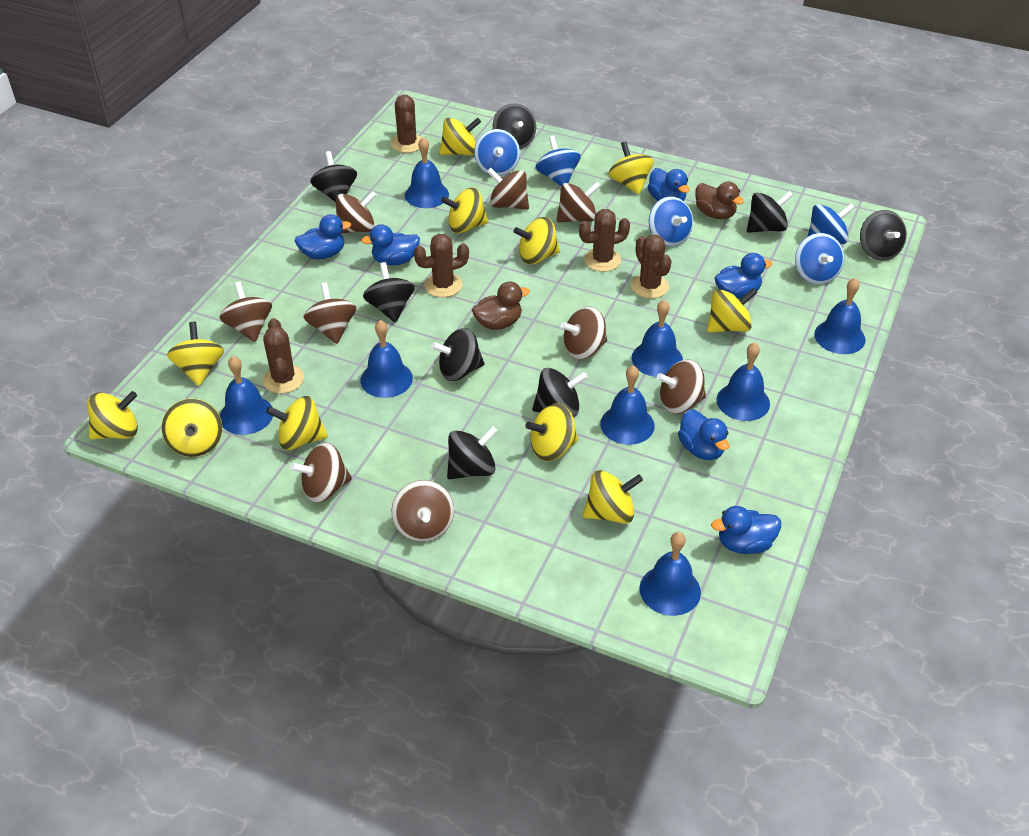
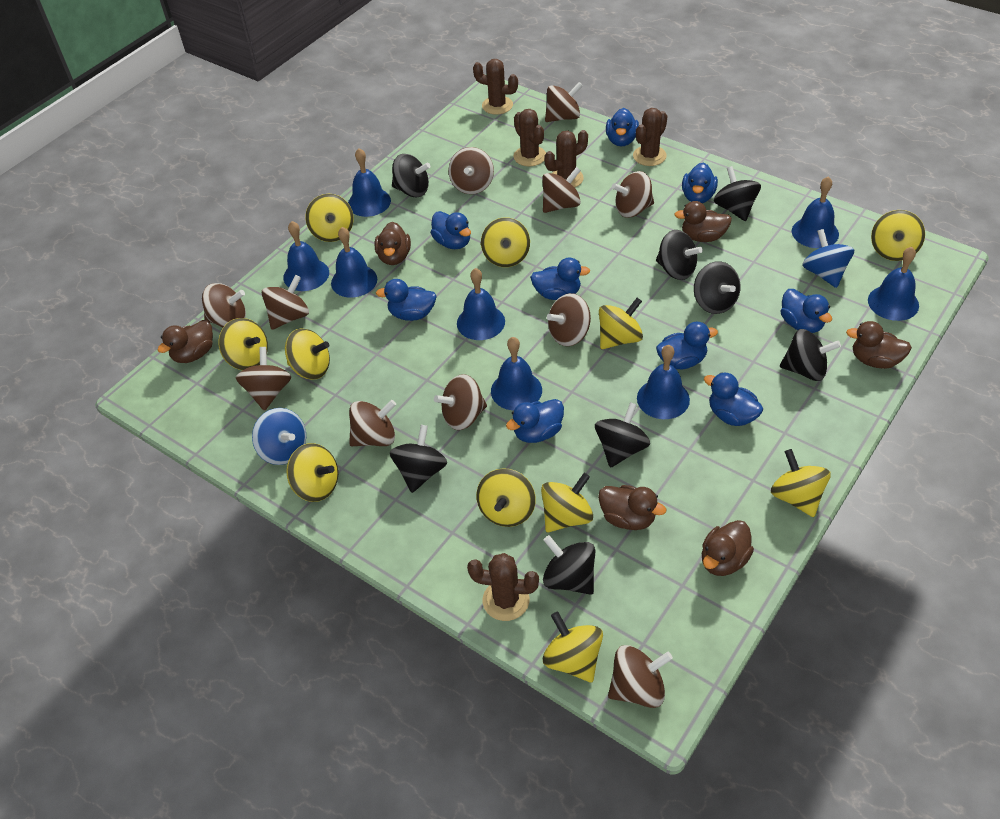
blue duck: [295,214,351,259] [361,224,420,265] [648,168,690,201] [678,409,729,460] [711,506,781,554] [715,253,772,299] = 6 -> [376,279,437,321] [431,211,471,249] [506,399,564,443] [530,258,590,300] [606,108,639,146] [656,322,718,369] [682,163,718,203] [704,372,763,426] [781,289,832,333] = 9
blue spinning top: [474,129,520,176] [536,136,581,186] [649,196,693,246] [795,233,844,284] [808,203,855,244] = 5 -> [252,408,306,465] [802,229,854,288] = 2
brown duck: [472,282,530,330] [695,182,744,219] = 2 -> [158,320,213,363] [375,222,411,265] [598,485,666,530] [674,201,732,242] [702,520,754,576] [846,321,912,369] = 6
brown spinning top: [219,282,272,342] [290,443,352,503] [303,282,356,344] [336,191,377,233] [392,480,454,542] [487,168,529,210] [556,182,601,223] [560,306,607,359] [657,360,706,414] = 9 -> [202,283,246,327] [236,347,291,411] [262,275,309,330] [349,400,396,446] [434,374,487,430] [448,147,494,194] [542,167,581,213] [545,82,583,122] [547,293,591,346] [608,645,673,708] [612,171,654,218] = 11

